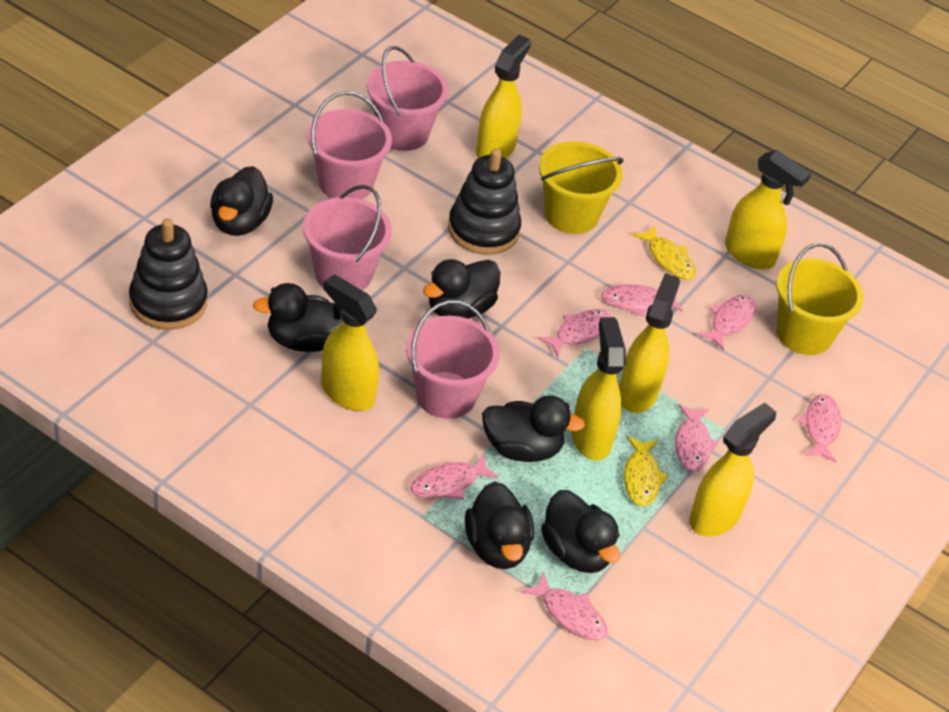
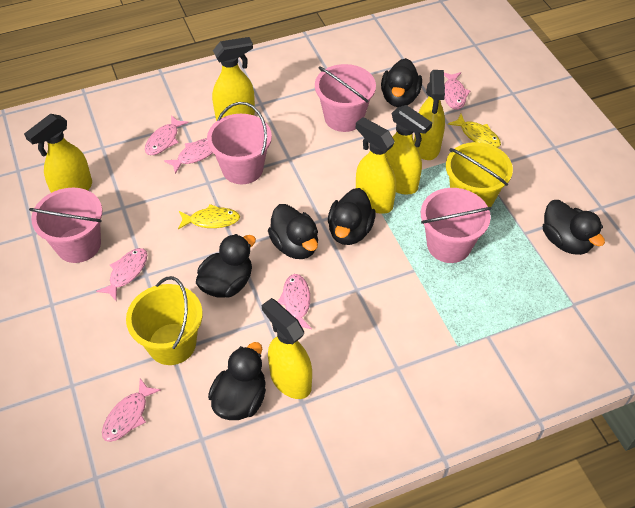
black stacking toy: [129,218,208,330] [448,149,521,255] = 2 -> none = 0
pink fish: [410,453,499,499] [521,571,608,640] [538,309,612,358] [601,284,683,317] [675,404,719,472] [698,295,756,351] [797,394,841,462] = 7 -> [96,248,147,300] [102,378,161,442] [145,115,189,155] [164,138,213,174] [278,274,312,329] [444,72,470,110] = 6

